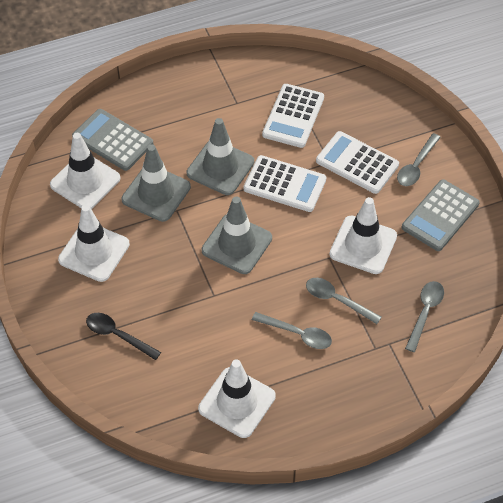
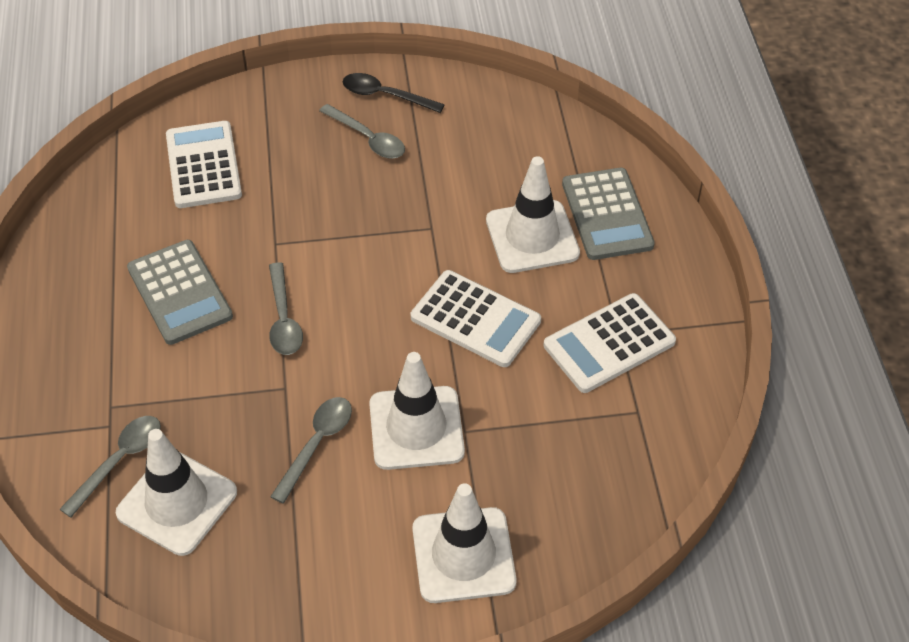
grey traffic cone: [122,144,191,222] [187,118,254,195] [202,196,272,274] = 3 -> none = 0

